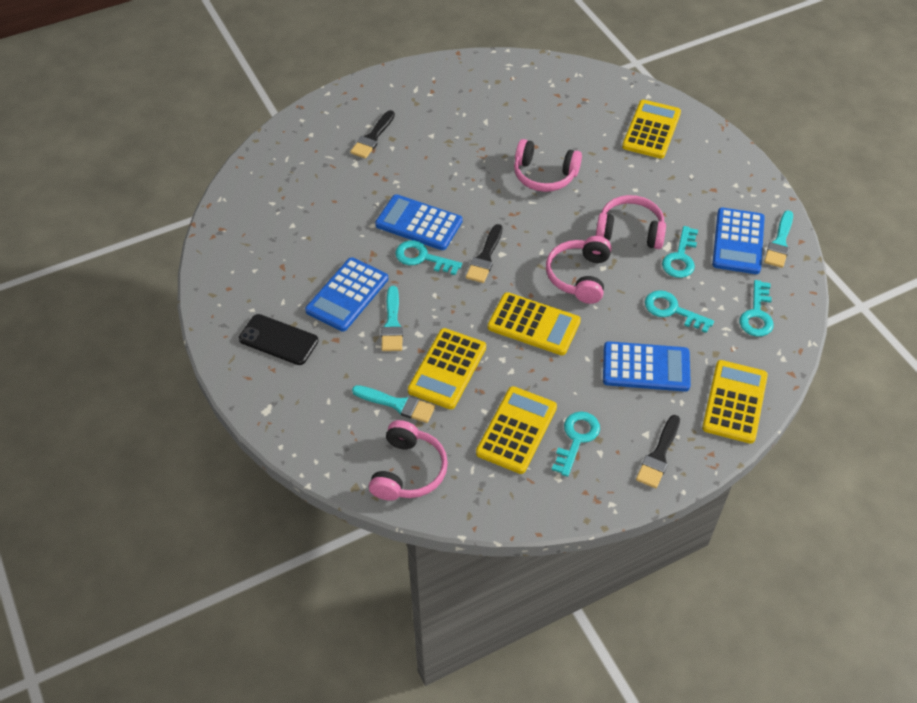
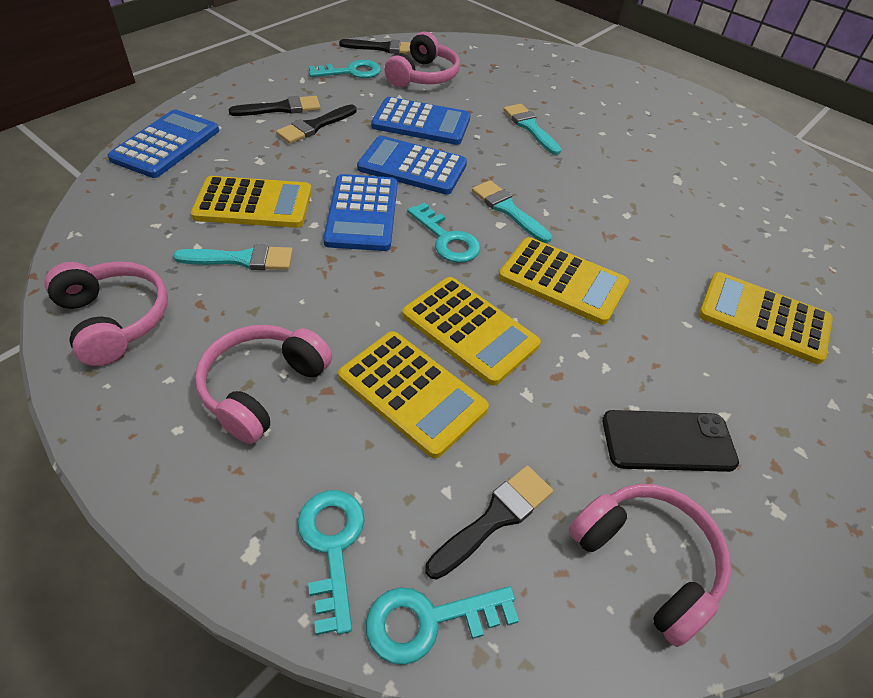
black brush: [350,110,395,159] [466,224,503,283] [636,415,680,488] = 3 -> [228,96,321,116] [276,104,357,144] [339,39,411,54] [425,466,553,580] = 4
turquoise key: [395,240,462,275] [552,412,600,477] [645,290,714,333] [662,226,698,278] [739,280,774,337] = 5 -> [298,490,364,635] [309,60,381,78] [366,586,519,665] [407,202,480,263] = 4

